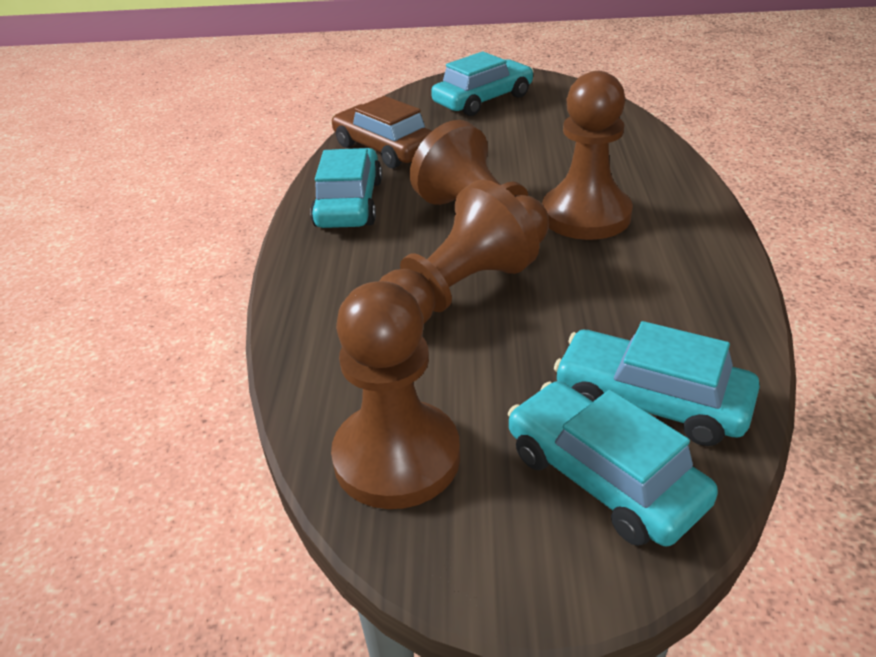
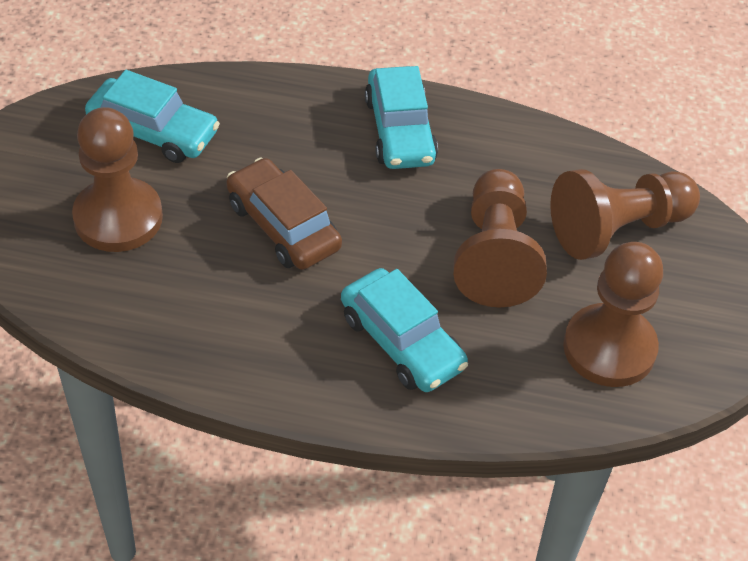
turquoise car: [310,148,382,228] [431,52,534,116] [508,381,718,546] [554,321,760,446] = 4 -> [85,70,220,163] [341,268,468,392] [365,66,438,169] = 3

